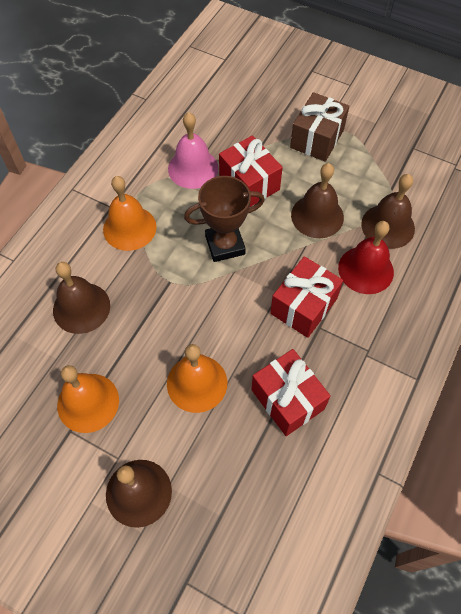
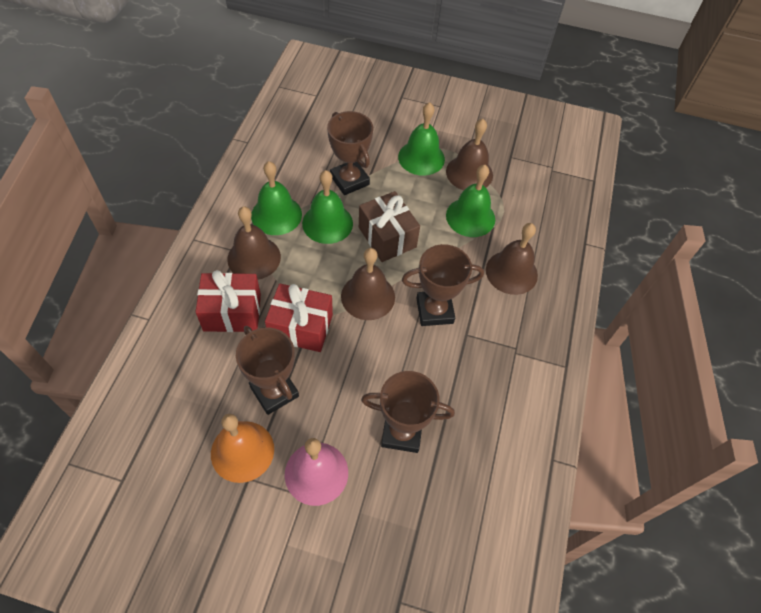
brown trophy: [184,176,265,262] = 1 -> [236,326,299,415] [327,111,373,195] [361,371,455,453] [402,244,484,326] = 4
green bell: none = 0 -> [251,161,302,235] [302,170,353,244] [398,102,445,176] [446,165,495,237] = 4
orange bell: [57,365,119,433] [103,176,157,251] [167,344,227,413] = 3 -> [211,414,274,483] = 1
red bell: [338,221,394,294] = 1 -> none = 0
red gift: [219,135,283,207] [251,349,331,436] [270,256,343,338] = 3 -> [196,270,261,332] [265,283,333,352] = 2

